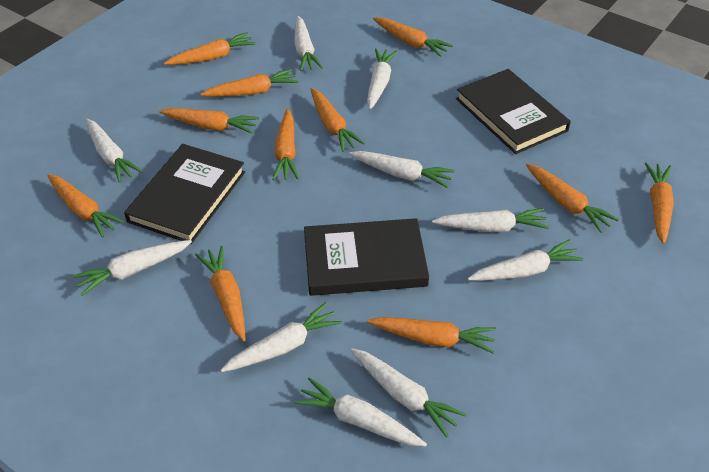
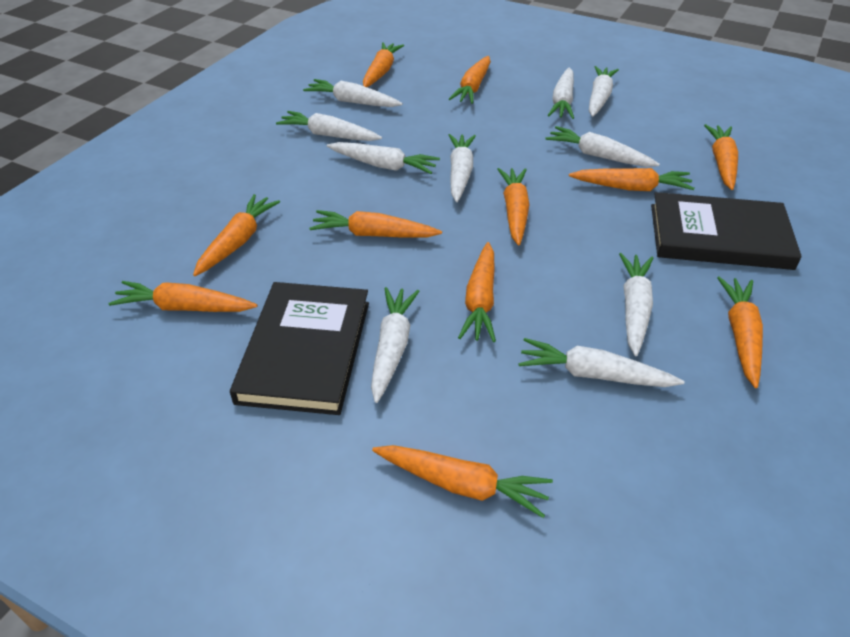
black book: [124,144,245,244] [304,218,429,296] [456,69,571,154] = 3 -> [230,282,369,415] [651,192,802,270] = 2

